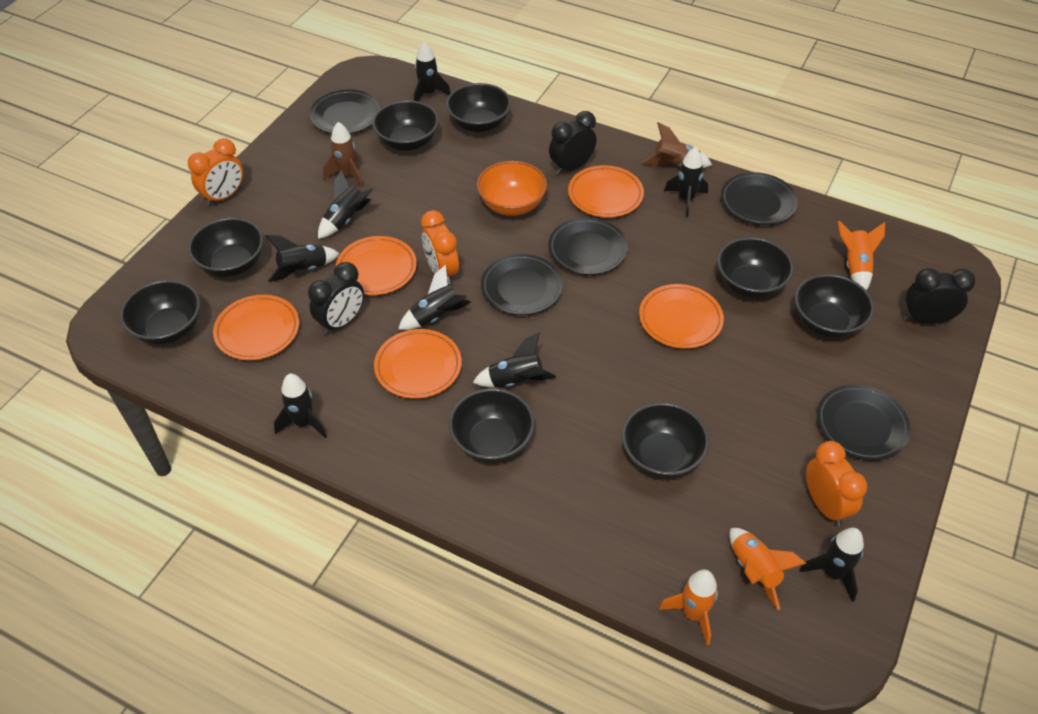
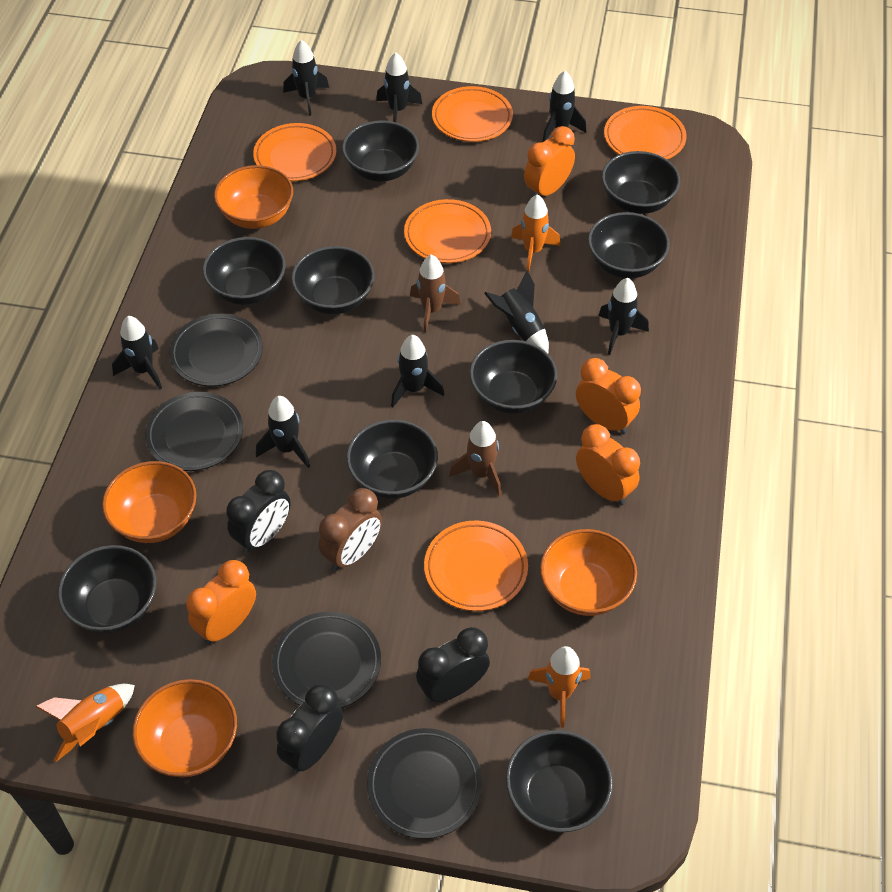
black bowl: [120,280,200,345] [188,218,263,277] [372,100,439,151] [446,83,511,133] [449,388,534,463] [622,403,709,478] [717,237,794,298] [795,274,874,338] = 8 -> [58,545,156,633] [203,237,285,305] [291,246,375,314] [342,120,419,182] [347,420,438,499] [470,340,557,414] [506,730,613,832] [588,212,670,279] [602,151,680,214] = 9
black plate: [310,90,380,134] [481,254,563,315] [548,218,628,275] [721,172,798,225] [817,385,911,461] = 5 -> [145,392,243,471] [169,314,263,386] [272,612,381,708] [367,728,482,839] = 4
brown clock: none = 0 -> [319,488,382,572] = 1
orange bowl: [477,161,547,216] = 1 -> [102,461,197,543] [132,679,237,777] [214,165,293,229] [540,529,637,616] = 4
orange clock: [188,138,243,206] [421,210,459,285] [806,441,867,526] = 3 -> [186,560,256,645] [524,126,575,197] [576,358,641,434] [576,424,640,506] = 4

